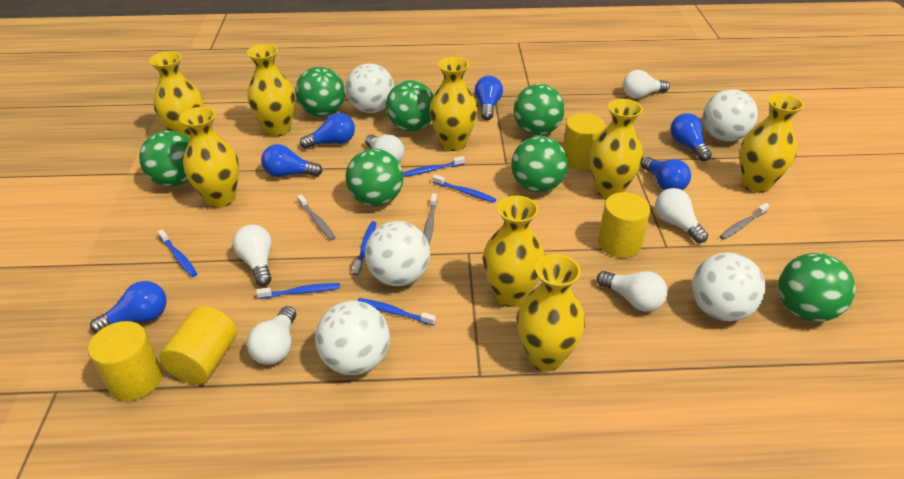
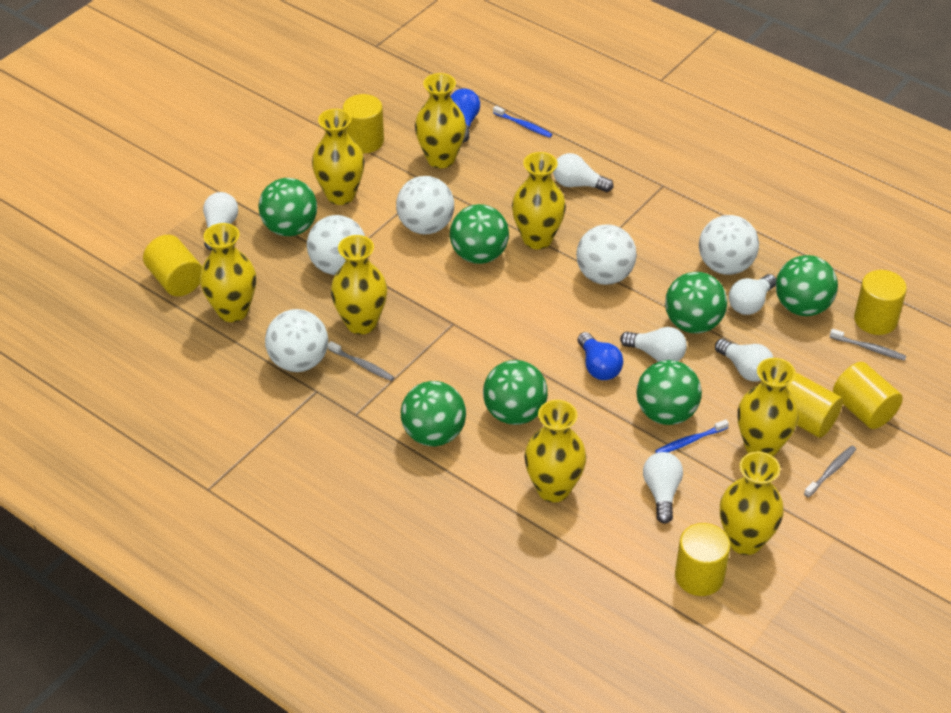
blue light bulb: [90,281,167,333] [261,144,323,177] [300,113,355,149] [475,76,503,120] [641,157,691,190] [670,113,712,161] = 6 -> [450,88,480,143] [578,332,623,380] = 2
blue toothbrush: [158,230,197,277] [256,283,340,299] [352,221,376,275] [358,298,436,326] [403,156,465,177] [433,175,496,203] = 6 -> [493,106,552,138] [655,419,729,453] = 2
yellow cylinder: [88,321,162,401] [159,306,237,384] [563,113,605,170] [598,192,650,258] = 4 -> [143,235,202,296] [343,94,384,153] [675,523,731,596] [786,373,843,438] [833,362,903,429] [854,270,907,335] = 6

